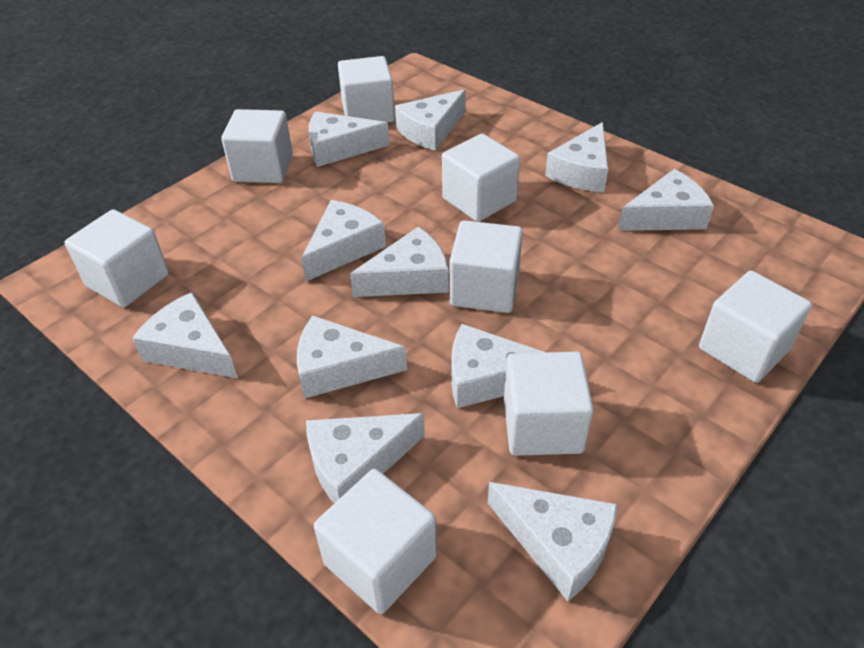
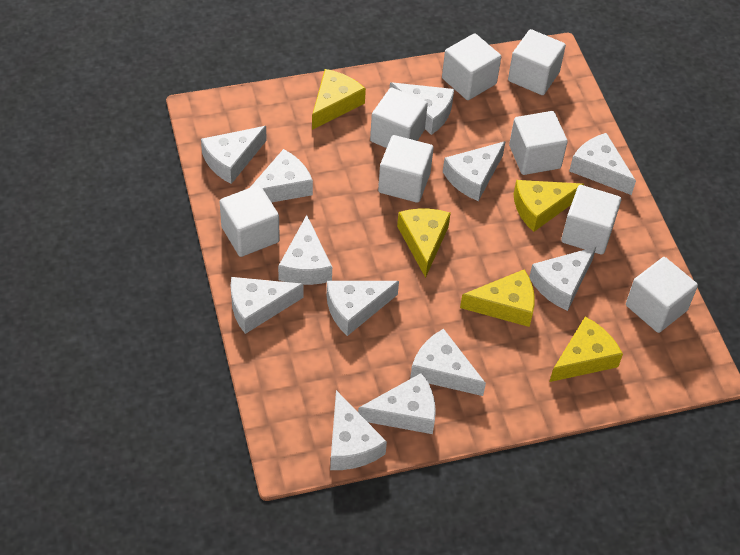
white cheese: [132,292,238,378] [297,315,407,399] [301,200,386,281] [306,413,425,503] [309,111,389,167] [350,227,449,297] [395,89,466,151] [451,324,544,408] [488,482,618,601] [545,122,608,192] [618,169,714,231] = 11 -> [201,126,267,184] [231,277,304,334] [250,149,313,203] [278,215,332,285] [326,281,399,336] [330,390,387,470] [358,373,436,434] [390,82,454,135] [410,329,486,396] [443,141,506,201] [529,246,597,311] [569,133,636,195] = 12
yellow cheese: none = 0 -> [312,69,366,130] [397,209,451,278] [460,269,535,327] [513,180,584,232] [549,317,623,382] = 5

